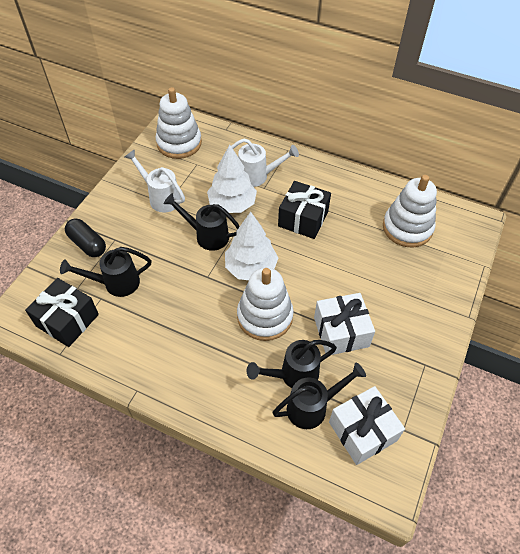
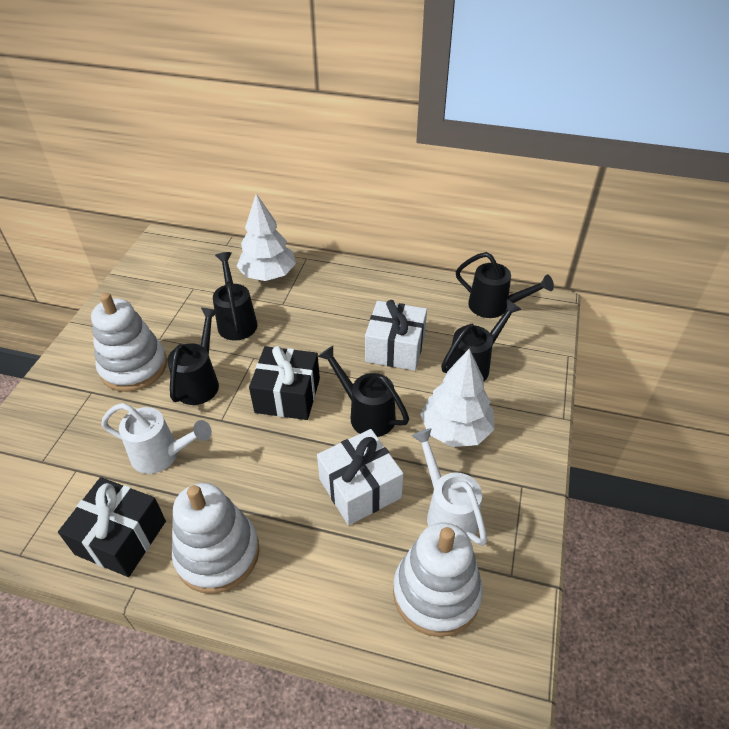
black capsule: [65,219,106,257] = 1 -> none = 0
black watering can: [60,247,151,297] [163,193,240,251] [247,340,337,388] [272,363,366,429] = 4 -> [167,308,219,405] [213,252,257,341] [318,346,409,437] [441,300,522,381] [456,252,554,318] = 5

